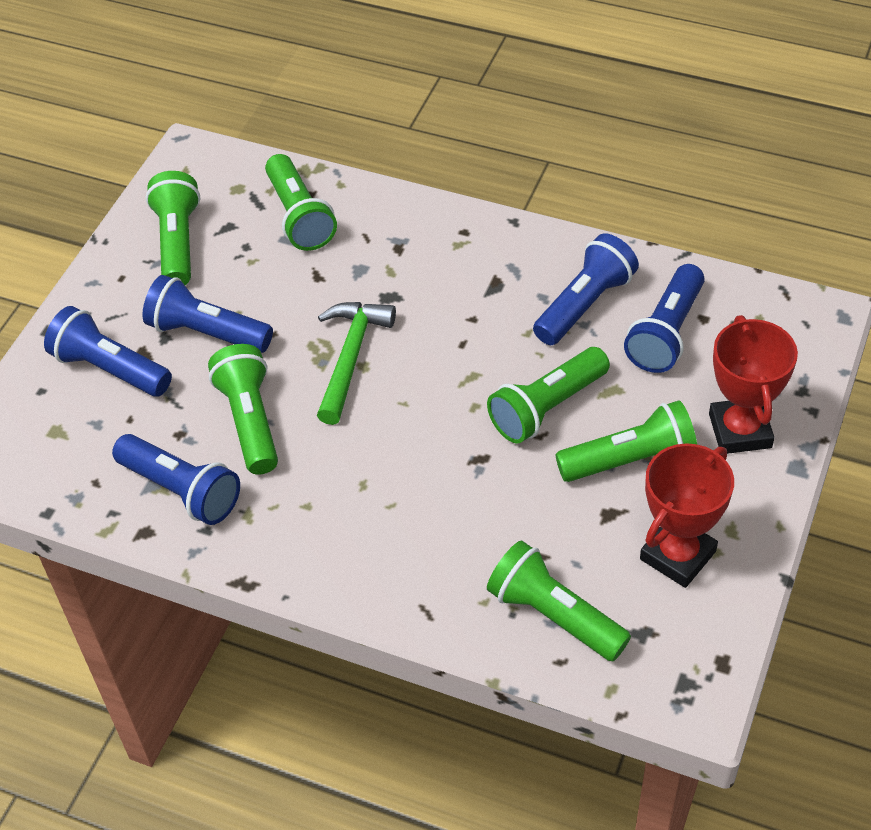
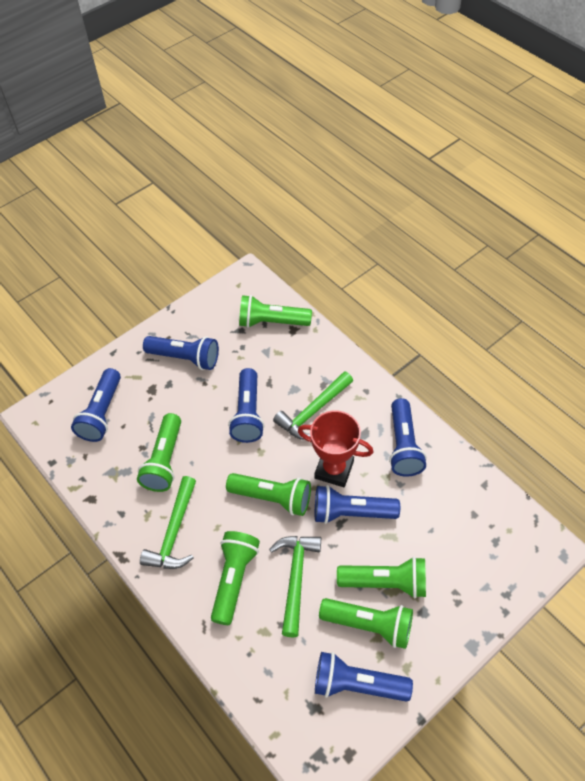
blue flashlight: [44,306,172,397] [112,434,240,525] [142,275,273,353] [533,233,639,345] [624,264,705,373] = 5 -> [71,368,121,442] [143,336,219,370] [228,368,264,443] [315,485,400,524] [315,652,413,702] [389,398,427,477] = 6
green hammer: [317,302,396,425] = 1 -> [140,476,196,569] [269,536,321,637] [273,371,353,440] = 3
red trophy: [640,443,734,588] [709,315,798,454] = 2 -> [298,411,373,487] = 1

